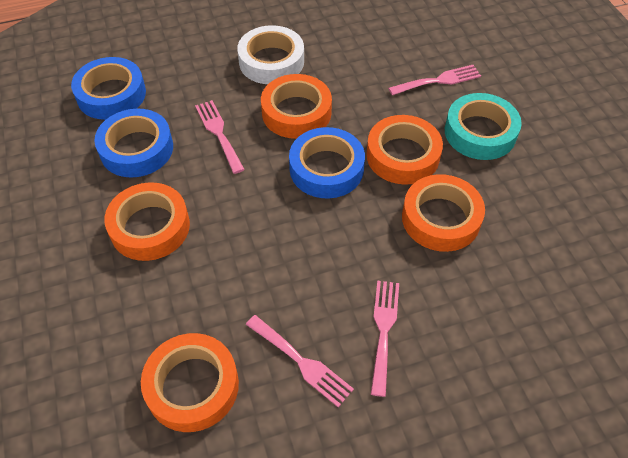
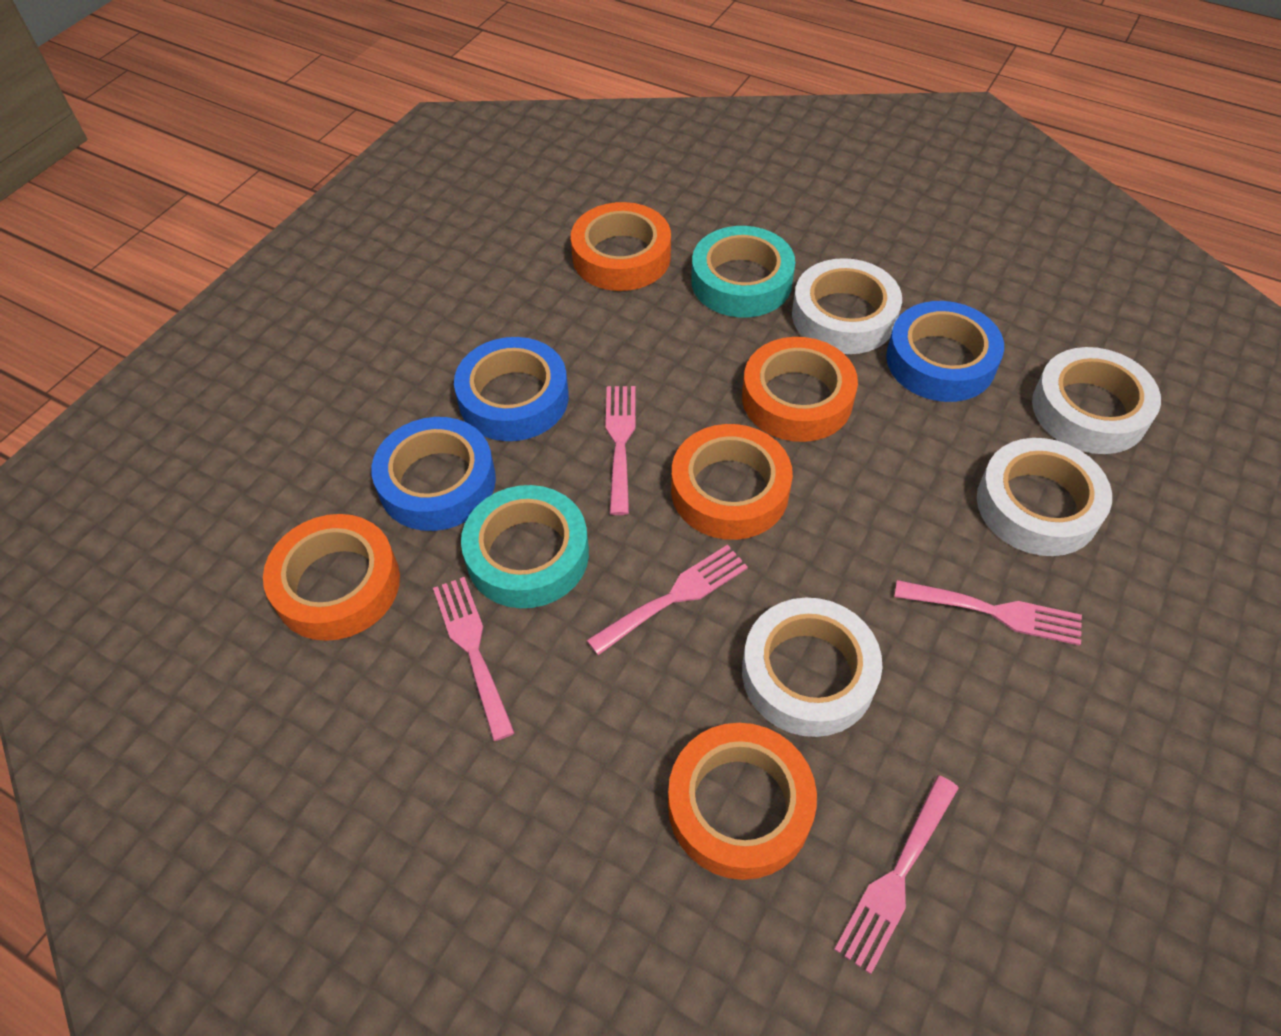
pink fork: [195,100,245,174] [246,315,354,408] [371,281,399,397] [388,65,481,95] = 4 -> [433,577,515,741] [587,545,748,655] [605,386,636,515] [834,775,959,974] [894,580,1082,646] = 5
turquoise tape: [445,93,522,160] = 1 -> [461,485,589,608] [691,226,795,317] = 2
white tape: [237,25,304,84] = 1 -> [742,598,882,737] [792,258,902,354] [977,438,1112,556] [1032,347,1161,454] = 4

